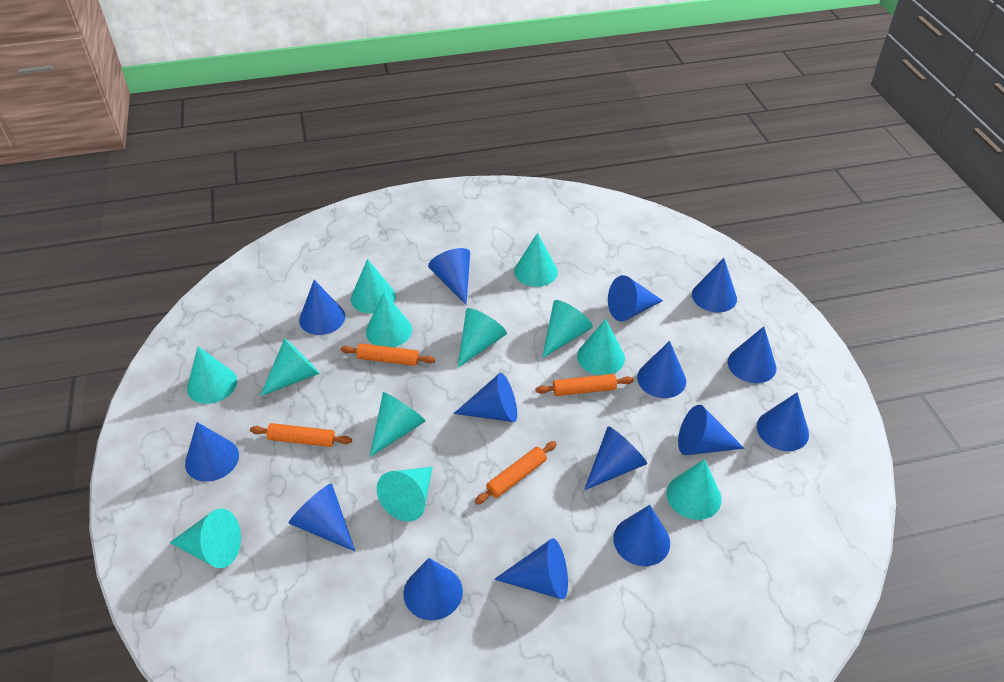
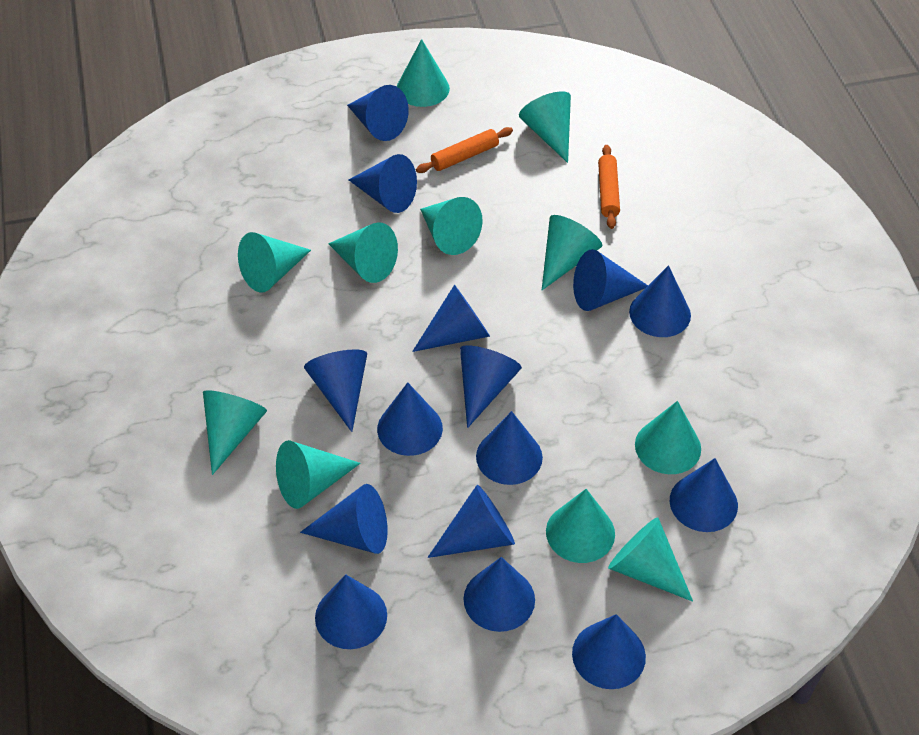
orange rolling pin: [250,423,352,447] [341,343,435,366] [475,441,557,504] [536,374,634,396] = 4 -> [416,127,513,173] [598,145,620,229] = 2
turquoise cone: [169,508,241,568] [187,346,237,404] [260,339,320,396] [351,259,396,314] [366,292,412,347] [370,392,426,457] [377,467,433,521] [458,308,507,368] [514,233,558,287] [542,300,593,358] [577,319,625,375] [667,459,722,520] = 12 -> [203,390,267,475] [238,232,311,293] [276,440,361,509] [328,222,398,283] [397,39,450,107] [420,197,483,255] [519,91,571,163] [542,215,602,290] [546,489,615,563] [608,517,693,602] [635,401,701,474] = 11

